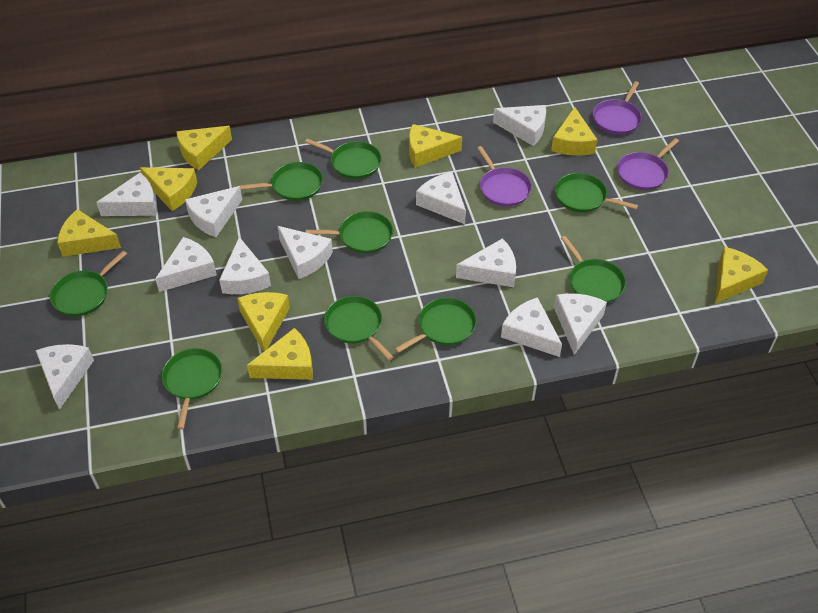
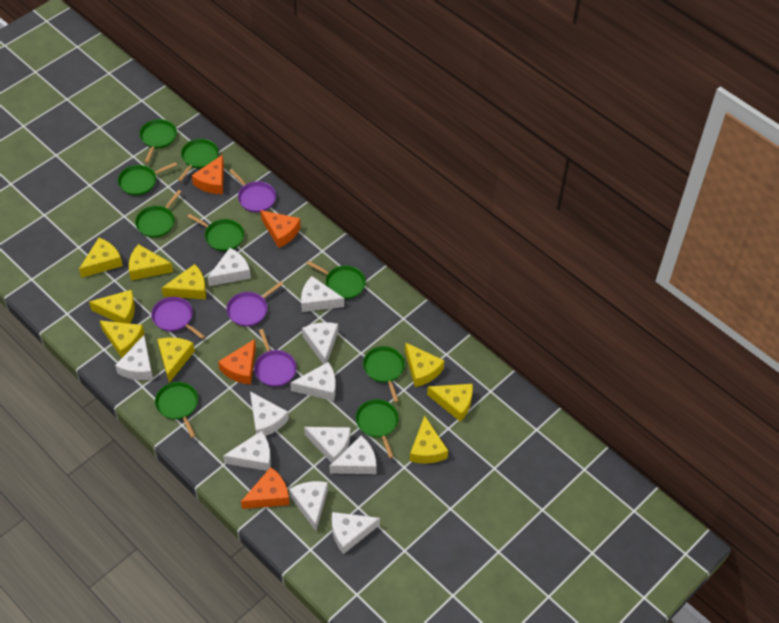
orange cheese: none = 0 -> [192,155,224,194] [218,339,256,384] [241,467,290,509] [260,210,301,248] = 4
purple pan: [477,146,532,207] [593,81,642,135] [617,138,679,190] = 3 -> [151,297,205,339] [226,281,283,326] [229,169,276,212] [254,329,297,387] = 4
yellow cheese: [57,209,121,257] [140,167,197,211] [176,126,232,170] [237,292,290,352] [247,328,313,380] [409,124,462,168] [551,107,597,156] [715,247,768,303] = 8 -> [79,238,123,278] [89,290,135,324] [99,320,145,358] [129,244,173,280] [157,337,195,383] [162,264,206,299] [405,342,444,387] [410,415,448,464] [427,384,473,422] = 9

